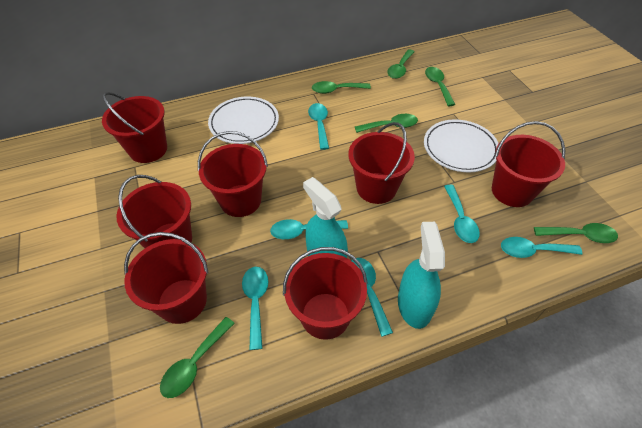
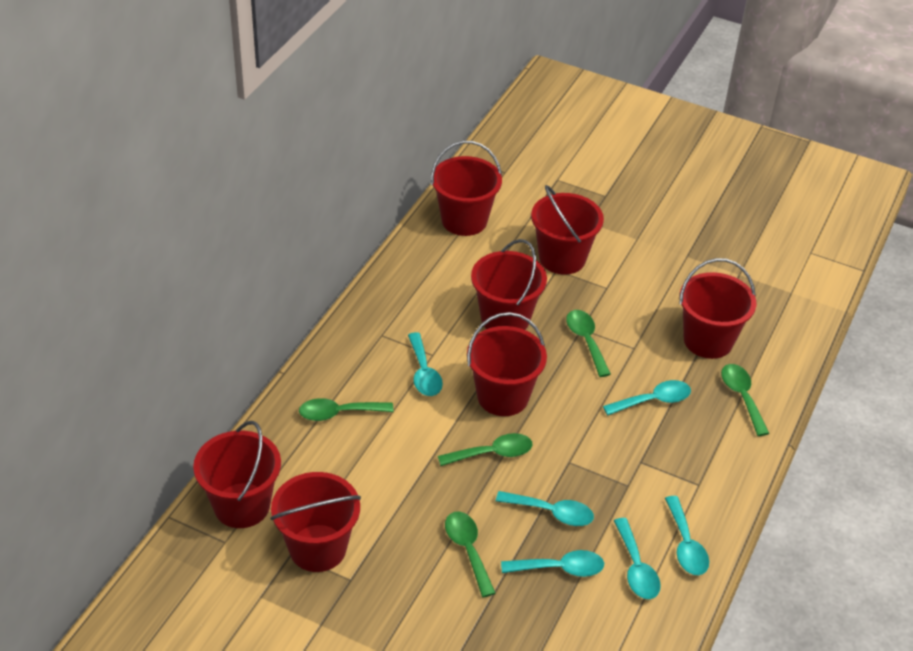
green spoon: [160,317,235,398] [312,81,371,94] [355,114,418,133] [387,49,415,79] [425,67,456,106] [534,223,618,243] = 6 -> [299,398,394,421] [438,433,532,466] [445,511,496,597] [566,310,611,377] [721,364,769,436] = 5
turquoise spray bottle: [303,177,348,258] [398,222,445,329] = 2 -> none = 0
white plate: [208,97,279,144] [424,119,499,172] = 2 -> none = 0

